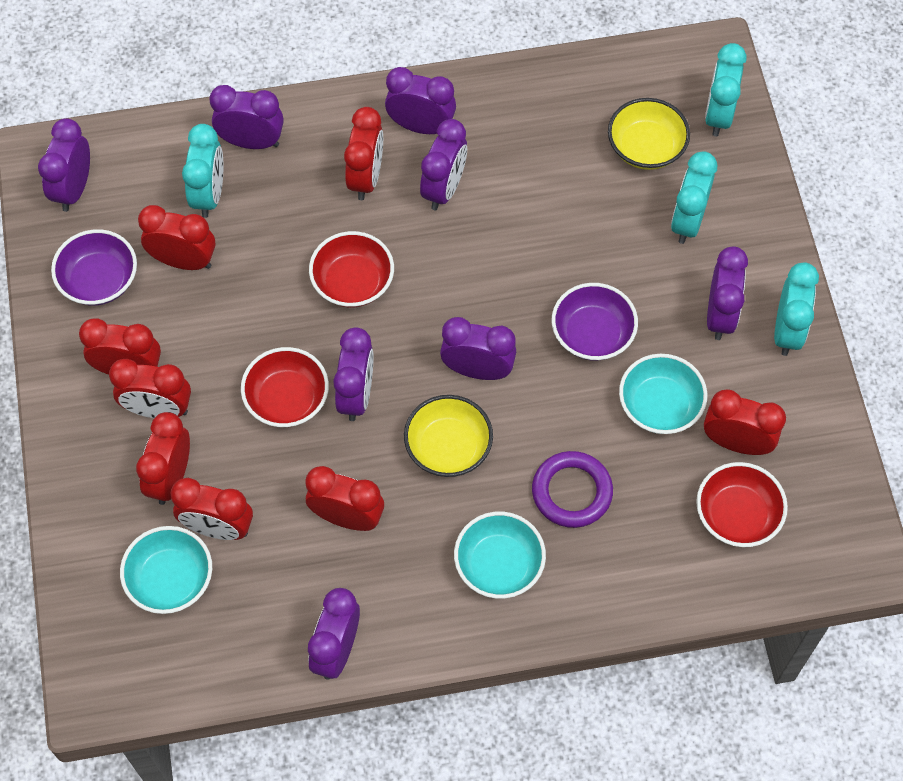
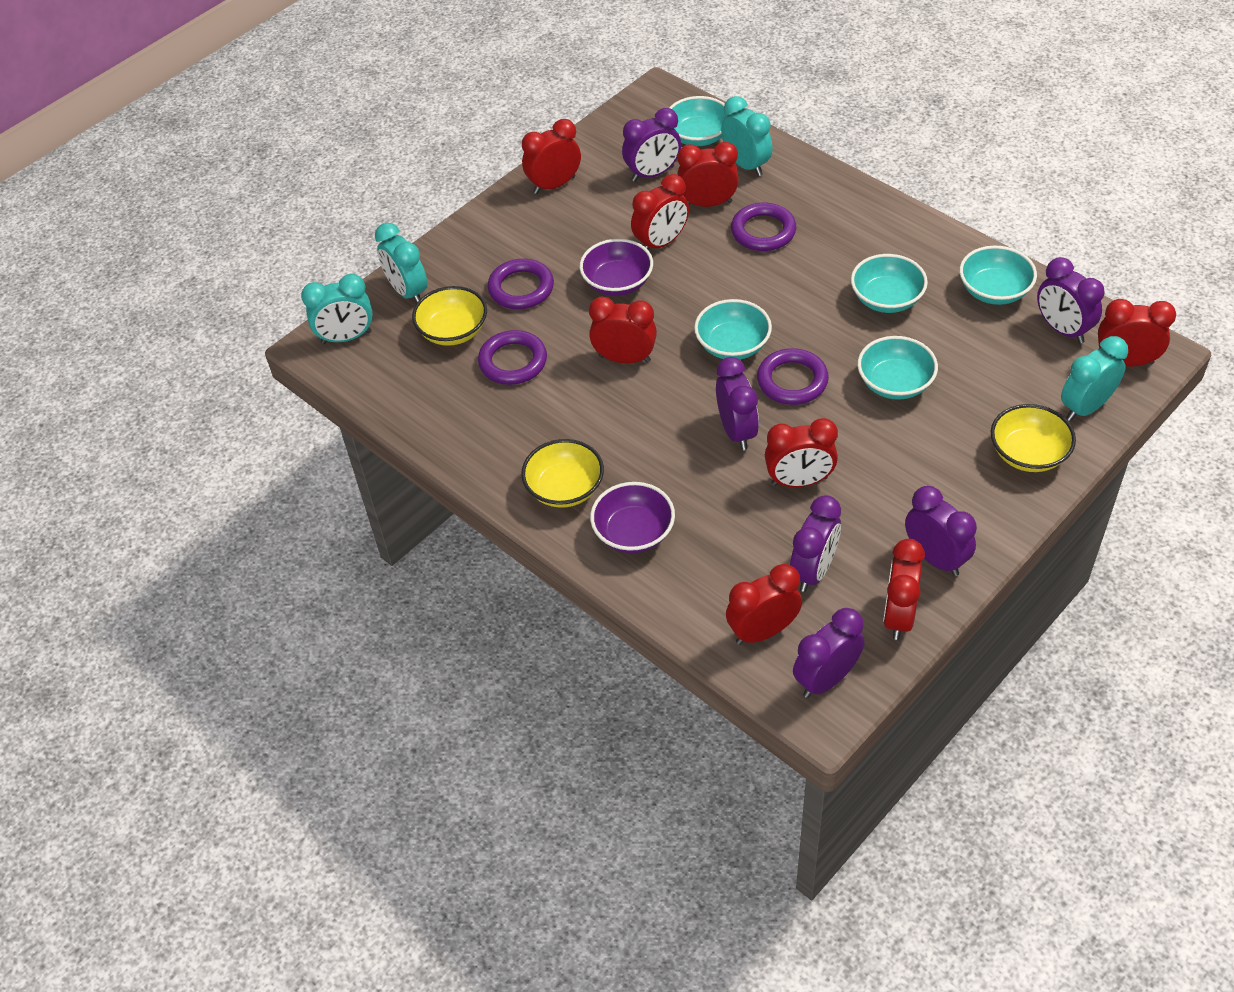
purple clock: [38,118,90,212] [210,85,284,149] [308,588,360,679] [333,327,374,421] [385,67,456,134] [420,119,467,210] [440,317,516,380] [707,246,748,340] = 8 -> [622,108,681,182] [716,357,759,450] [790,495,841,592] [793,608,865,698] [905,486,977,576] [1037,257,1104,343] = 6
purple ring: [532,451,613,528] = 1 -> [478,330,547,385] [488,259,554,309] [731,203,796,251] [757,348,829,405] = 4
red bowl: [241,347,329,427] [309,231,394,307] [696,462,788,547] = 3 -> none = 0
turquoise bowl: [120,526,212,614] [454,512,546,599] [619,354,707,434] = 3 -> [669,96,731,146] [694,299,772,360] [851,254,928,313] [857,336,938,400] [959,246,1037,305] = 5
yellow bowl: [404,395,493,477] [608,98,690,170] = 2 -> [412,286,487,346] [521,439,604,508] [991,404,1076,472] = 3

